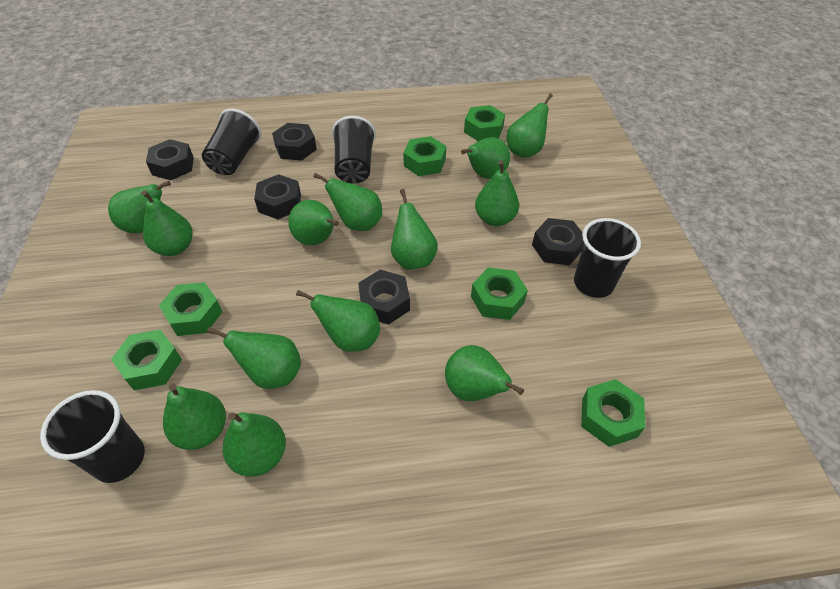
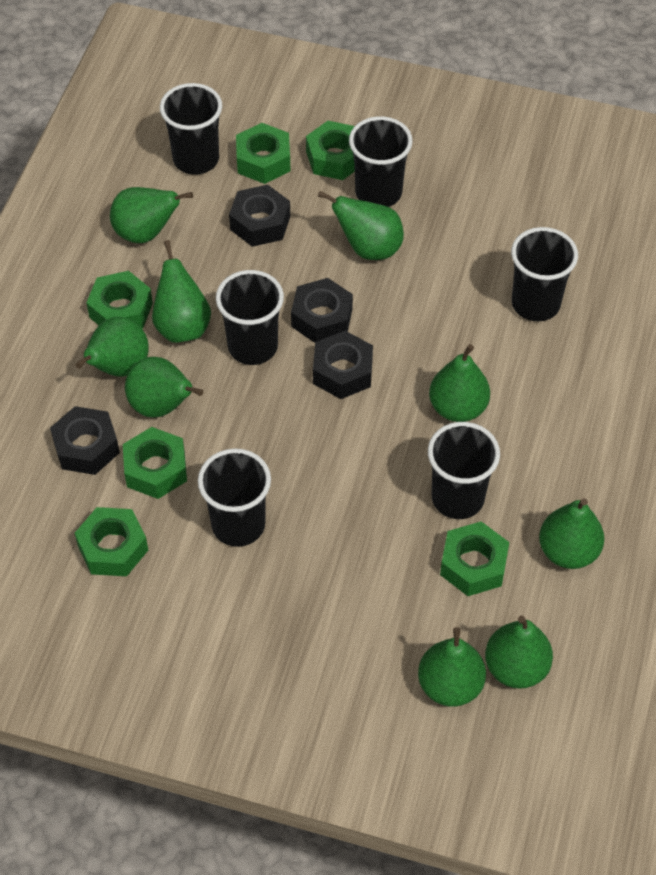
black cup: [40,390,145,483] [202,109,262,175] [332,116,376,183] [574,218,641,298] = 4 -> [160,83,222,175] [198,448,271,547] [216,270,284,365] [349,116,413,207] [428,422,500,519] [511,227,578,321] = 6
black nut: [146,139,194,180] [254,174,301,219] [272,123,317,161] [358,270,410,325] [532,218,583,265] = 5 -> [50,406,120,475] [229,185,290,247] [291,278,353,343] [313,331,373,399] = 4
green pear: [108,181,171,233] [141,190,193,256] [163,383,226,450] [207,327,301,389] [223,412,286,477] [288,200,339,245] [296,290,380,352] [314,173,382,231] [391,189,438,270] [445,345,524,401] [461,137,510,179] [475,160,519,226] [507,94,553,158] = 13 -> [76,317,149,377] [110,187,193,243] [125,357,203,417] [152,240,211,343] [318,191,404,260] [418,627,486,707] [429,344,490,422] [485,616,553,689] [539,498,604,569] = 9

